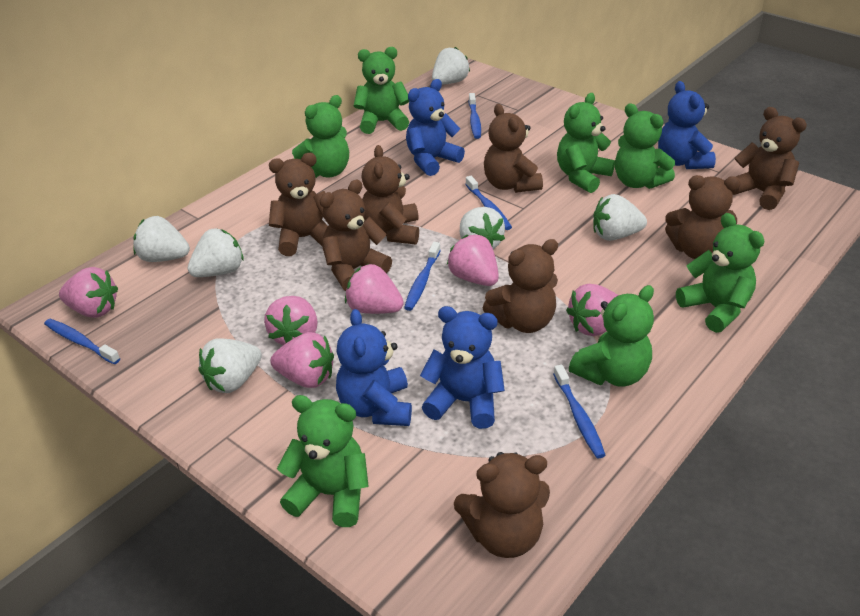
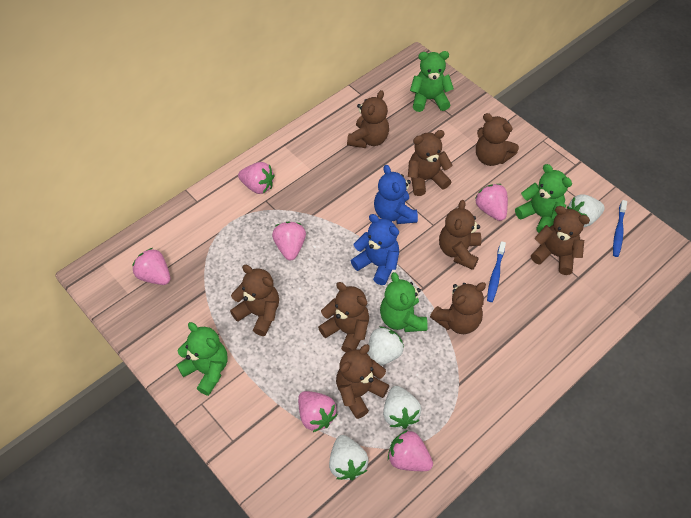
blue teddy bear: [336,309,412,426] [406,79,465,176] [420,306,505,429] [658,81,716,169] = 4 -> [351,214,399,285] [374,165,418,224] = 2
blue toothbrush: [44,319,120,364] [404,242,441,311] [465,176,512,230] [468,93,481,139] [553,365,606,458] = 5 -> [487,241,506,302] [613,200,627,257] = 2
brown teddy bear: [269,153,328,256] [320,180,392,291] [361,145,419,244] [454,452,550,558] [483,239,558,333] [484,104,543,193] [665,175,741,259] [732,107,807,210] = 8 -> [230,265,279,336] [318,282,369,353] [336,344,389,419] [347,90,389,148] [408,130,453,196] [430,282,486,334] [439,200,481,270] [476,113,519,166] [531,206,590,275] = 9
green teddy bear: [277,395,369,527] [292,95,349,178] [354,47,409,134] [557,93,615,193] [569,285,654,387] [615,103,675,189] [676,213,765,333] = 7 -> [177,322,227,396] [380,272,428,332] [410,51,454,112] [515,164,572,233] = 4
white strawberry: [133,216,190,262] [187,228,244,277] [199,338,262,393] [432,47,470,85] [460,207,505,249] [593,194,647,241] = 6 -> [329,435,369,480] [367,327,404,366] [383,386,422,429] [567,194,605,227] = 4

